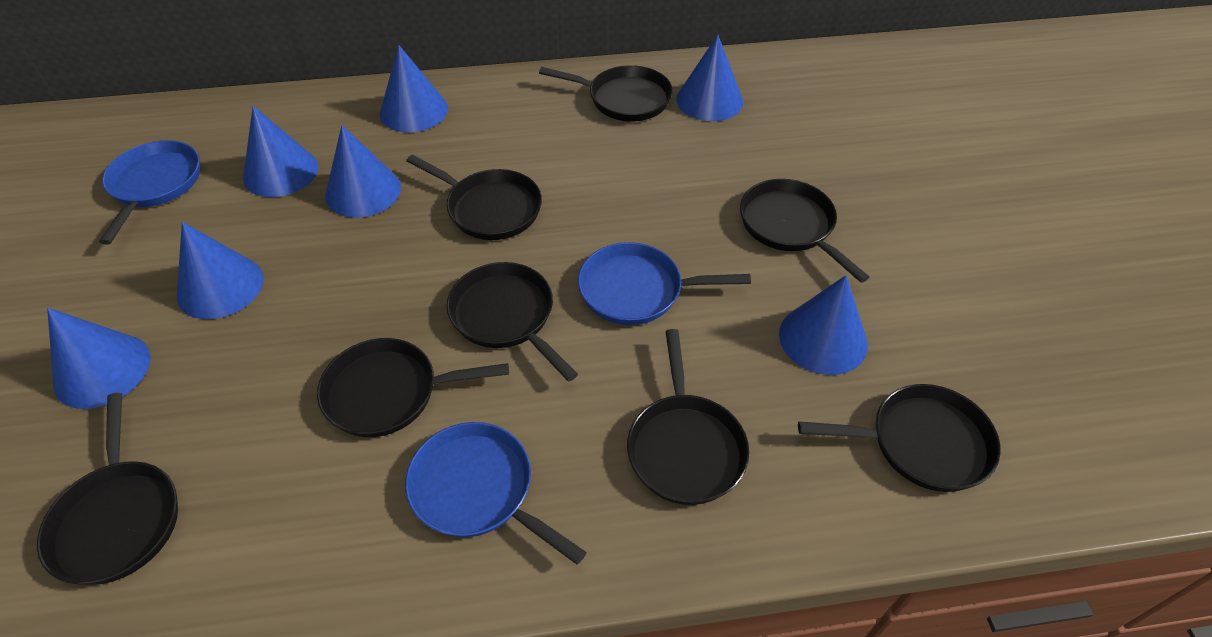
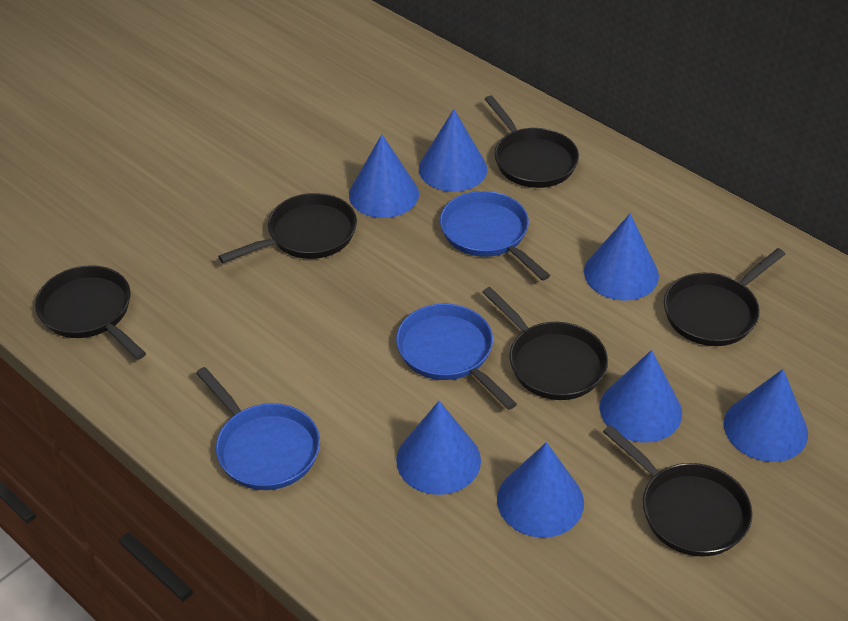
black pan: [37,393,178,585] [317,338,509,437] [406,154,542,240] [447,262,578,382] [539,65,673,121] [627,329,749,505] [740,179,869,283] [798,384,1001,492] = 8 -> [35,265,146,360] [218,193,357,263] [482,287,608,400] [485,95,579,188] [603,425,753,557] [664,248,785,346] = 6

